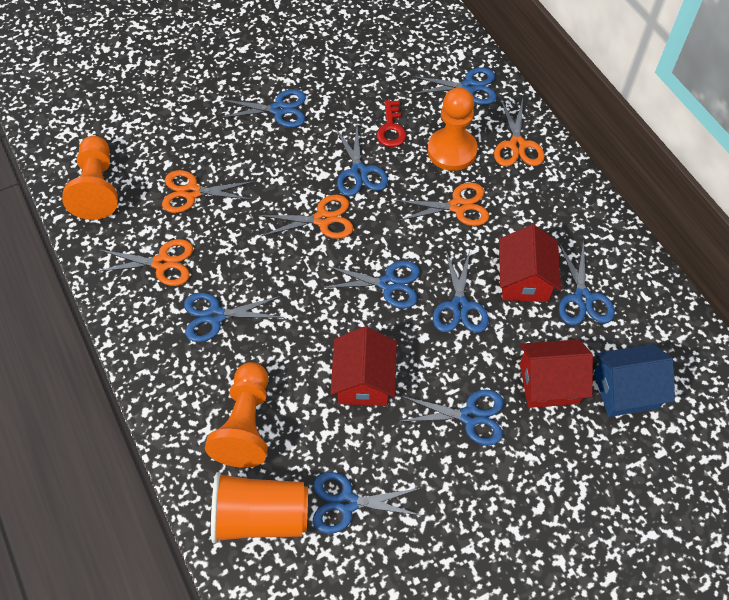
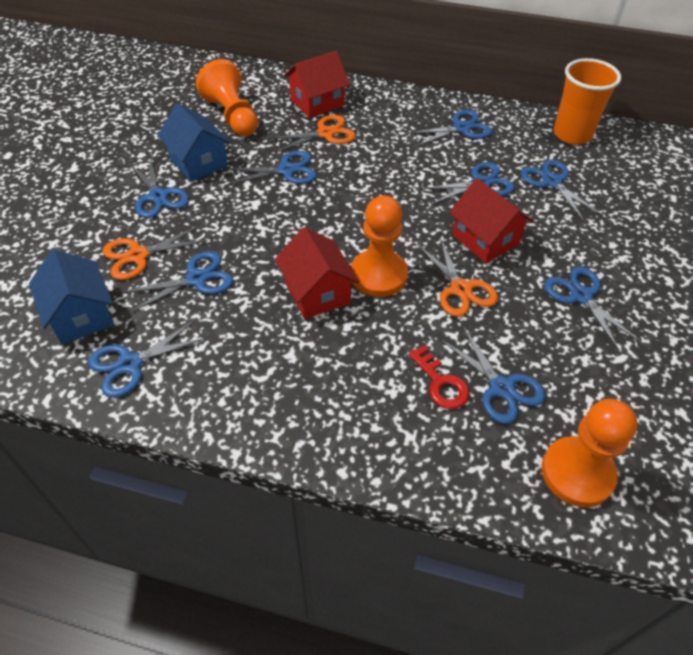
blue house: [594,344,675,417] = 1 -> [29,250,114,344] [157,104,231,182] = 2
orange scissors: [95,239,193,286] [162,170,255,213] [258,195,353,239] [394,182,489,226] [494,99,545,166] = 5 -> [102,225,208,280] [267,115,356,153] [418,237,498,317] = 3

